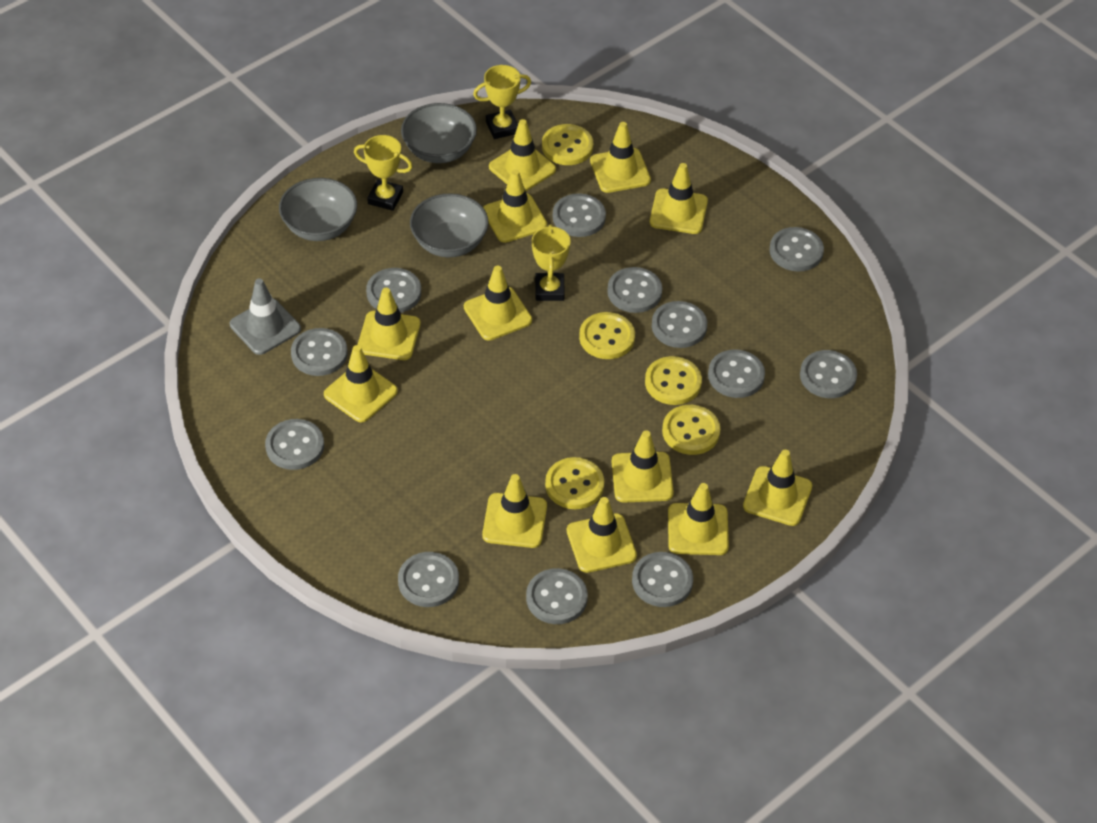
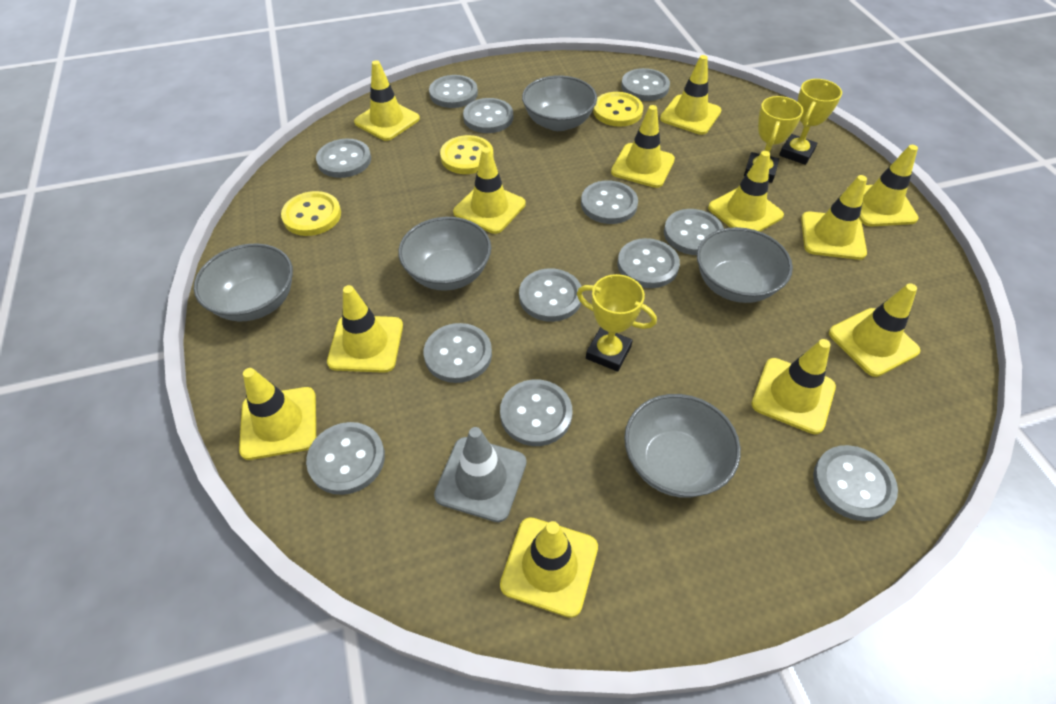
grey bowl: [279,178,357,241] [401,103,477,163] [410,194,489,257] = 3 -> [194,244,293,321] [398,217,491,291] [522,75,597,131] [624,394,741,498] [697,227,793,303] = 5
yellow button: [542,124,593,165] [545,457,604,509] [579,312,635,359] [645,356,702,405] [662,405,720,455] = 5 -> [281,191,341,236] [440,135,494,174] [593,92,643,127] = 3

